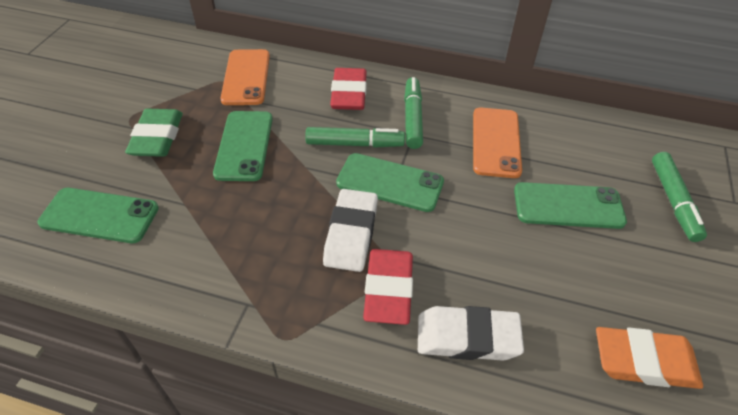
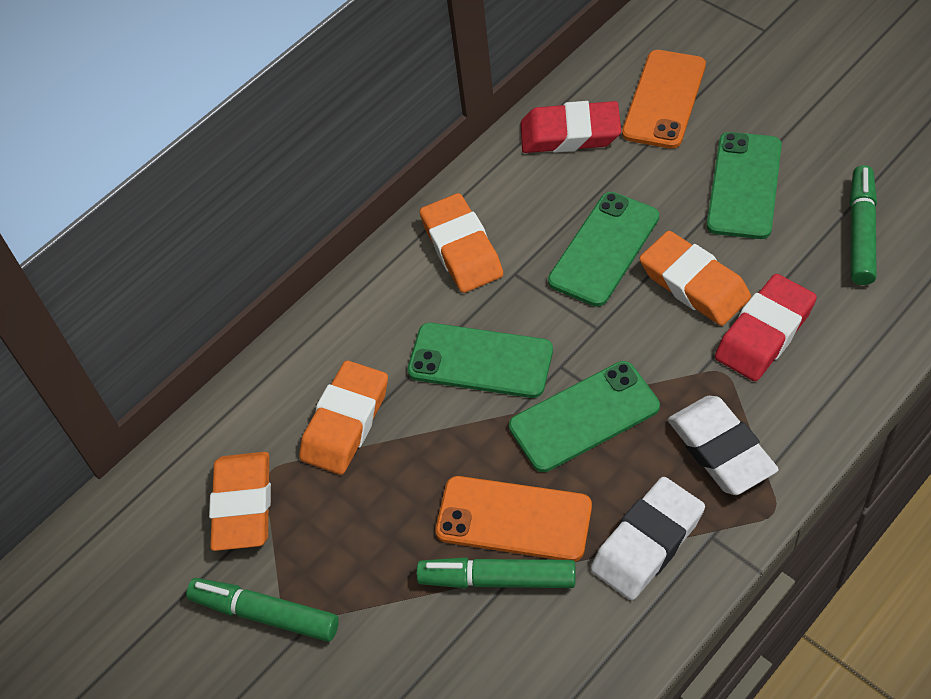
green eraser: [125,109,183,157] = 1 -> none = 0
orange eraser: [596,327,703,389] = 1 -> [209,452,271,551] [299,360,388,475] [420,193,503,293] [639,231,751,326] = 4

